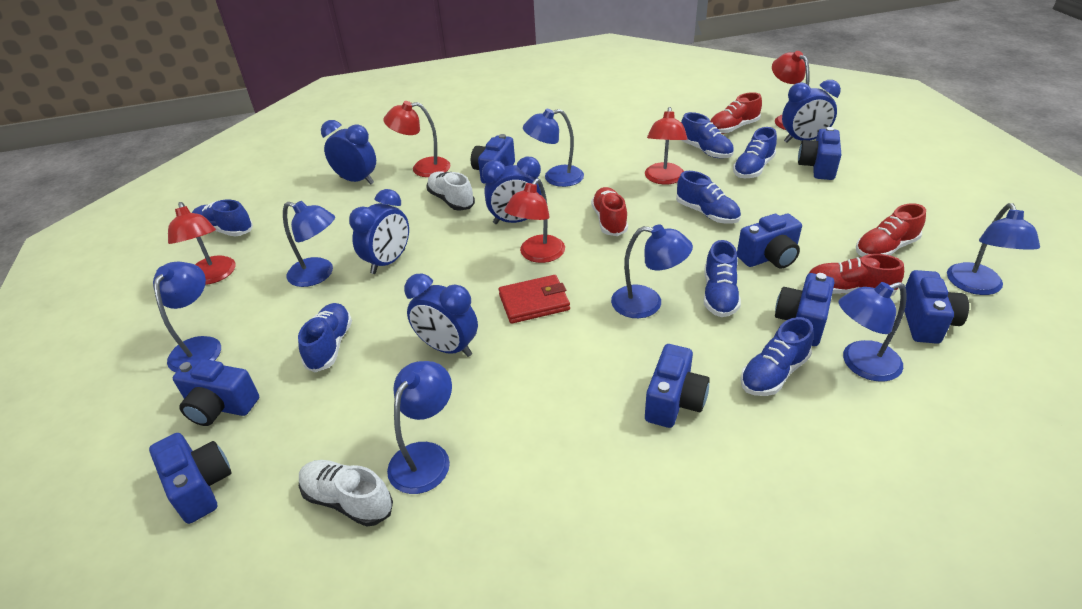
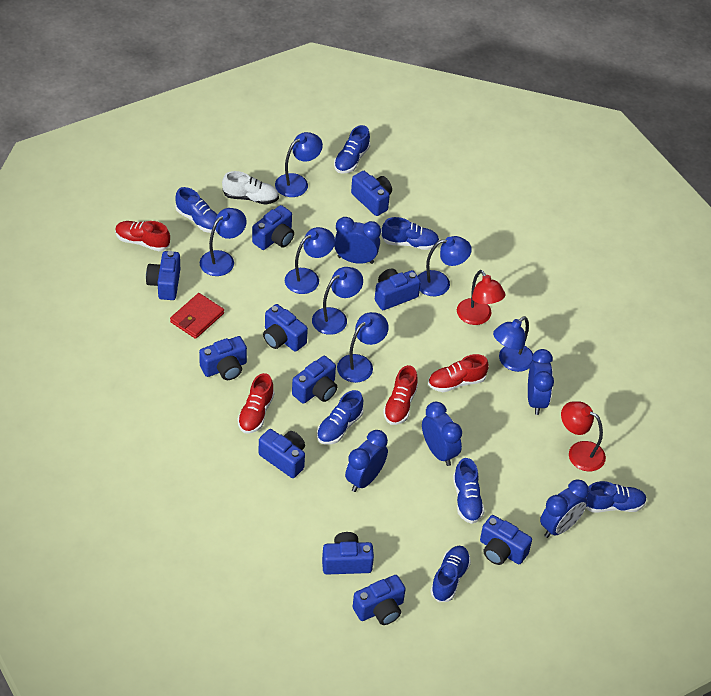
blue camera: [149,433,232,524] [173,359,259,426] [471,134,515,184] [645,344,710,428] [737,214,802,268] [775,273,834,346] [798,127,841,180] [904,270,969,344] = 8 -> [146,251,180,300] [199,336,247,380] [252,205,294,250] [258,429,305,478] [263,304,308,352] [292,356,337,404] [322,532,374,575] [351,171,392,216] [353,575,405,625] [375,269,421,310] [480,515,532,565] = 11
red lamp: [168,202,235,285] [383,101,451,177] [504,179,565,263] [645,107,688,184] [772,51,810,130] = 5 -> [457,270,505,325] [561,401,606,471] = 2
white shoe: [299,460,393,527] [427,172,475,211] = 2 -> [222,171,279,205] = 1

